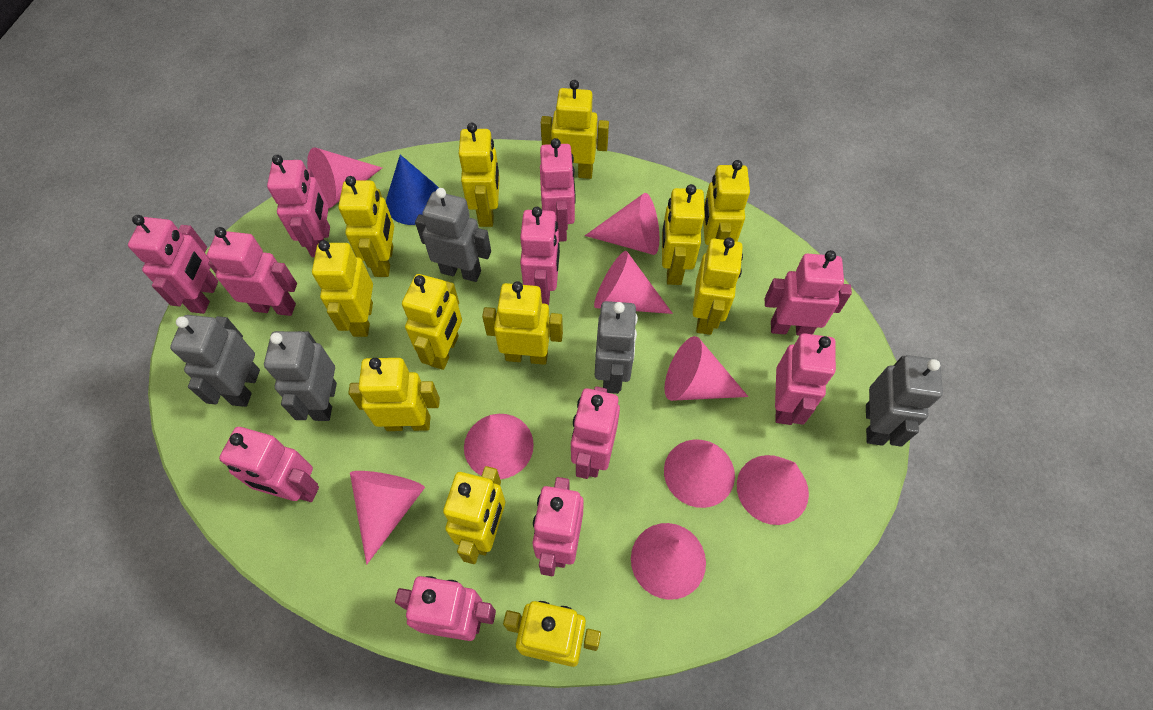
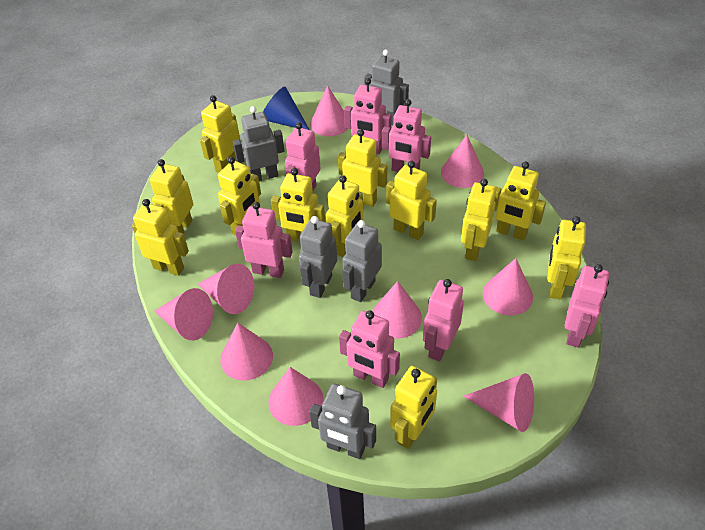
pink robot: [128,215,218,314] [207,227,297,316] [219,427,319,502] [267,155,330,257] [395,576,496,641] [520,207,560,306] [533,477,584,576] [540,138,575,242] [571,386,620,479] [765,250,852,336] [775,333,836,425] = 11 -> [235,202,293,278] [285,122,321,190] [339,310,400,388] [344,78,392,154] [382,99,431,172] [423,279,464,362] [565,264,609,347] = 7

